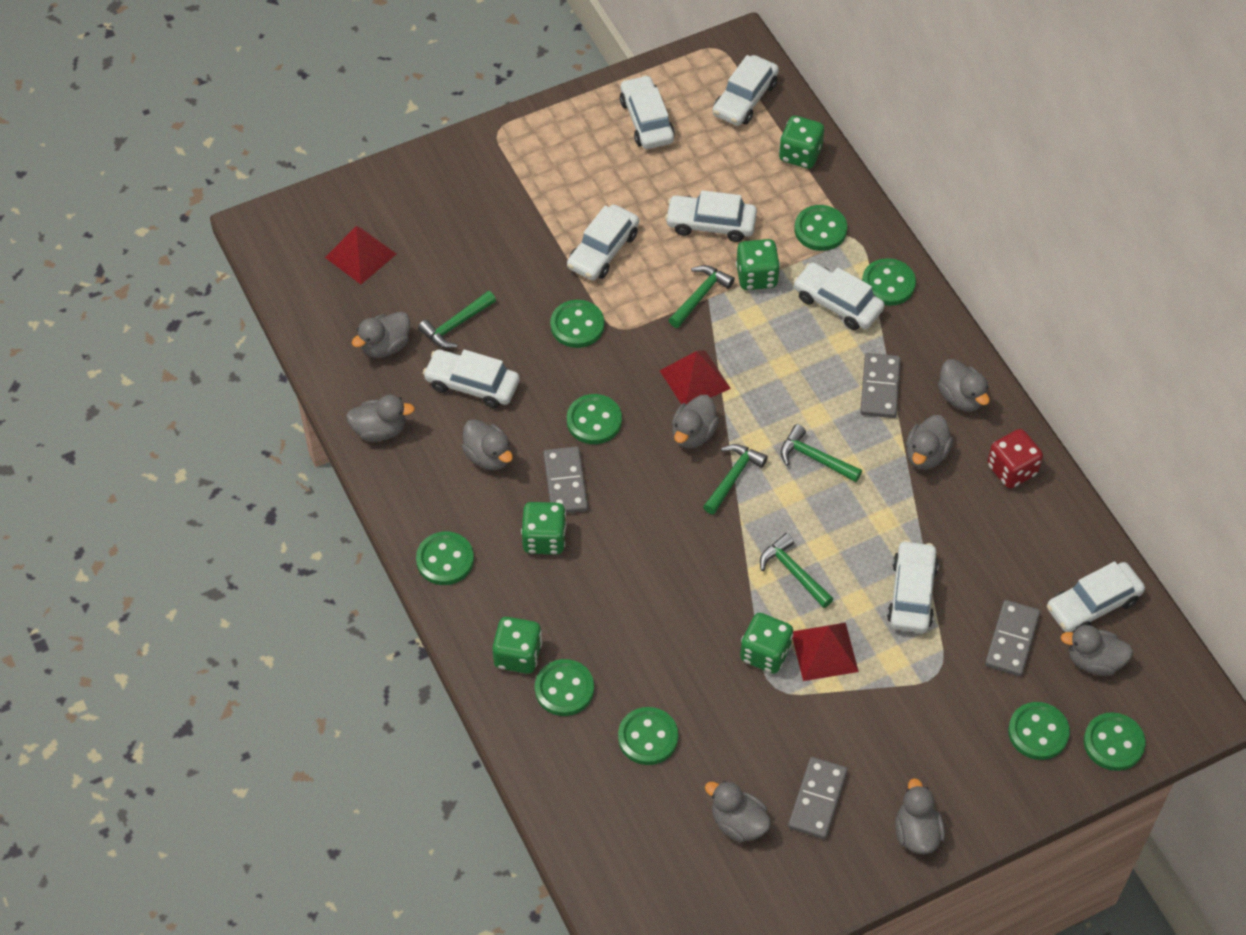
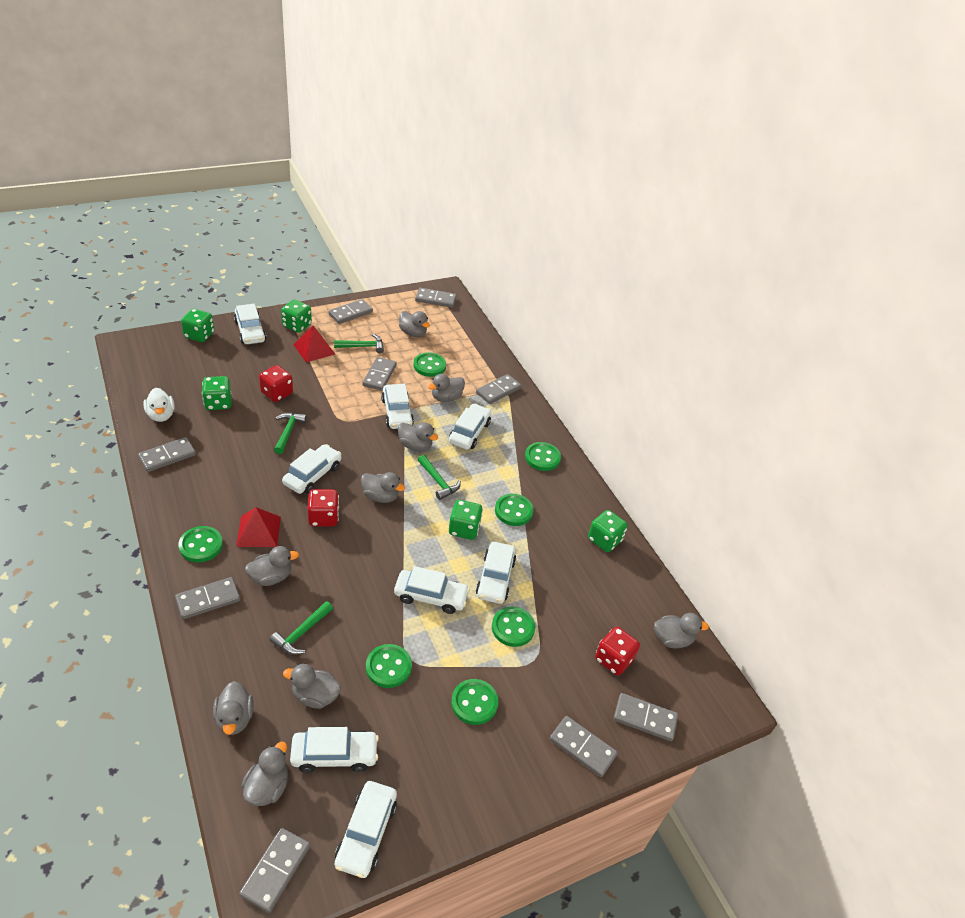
green button: [416,531,474,585] [535,659,594,716] [550,300,604,348] [567,394,622,444] [618,707,678,765] [794,205,847,251] [862,258,916,306] [1008,702,1070,760] [1084,712,1146,771] = 9 -> [178,526,223,562] [366,644,412,688] [413,352,446,377] [451,679,499,725] [492,606,535,647] [495,494,534,526] [525,442,561,471] = 7
green hammer: [418,291,496,348] [669,265,735,328] [703,444,768,515] [760,533,833,608] [781,424,862,482] = 5 -> [270,601,333,655] [274,413,307,454] [334,334,384,353] [418,455,461,500] = 4
grey domino: [543,446,588,514] [788,757,848,839] [860,353,901,418] [985,600,1040,676] = 4 -> [138,437,196,472] [175,577,240,619] [239,828,310,913] [329,299,373,324] [362,357,397,391] [415,288,457,308] [476,374,522,404] [550,716,618,777] [614,693,678,741] = 9
red dice: [987,429,1043,488] = 1 -> [259,365,293,402] [307,489,339,526] [595,627,640,675] = 3
red pyramid: [325,226,396,284] [659,350,731,404] [792,623,859,681] = 3 -> [236,507,281,547] [293,326,335,363] = 2
white duck: none = 0 -> [143,388,175,422] = 1

